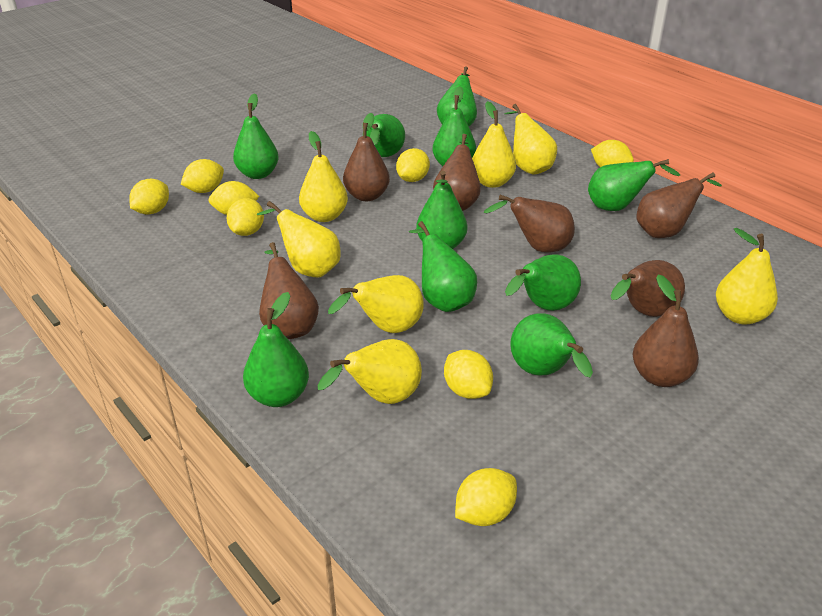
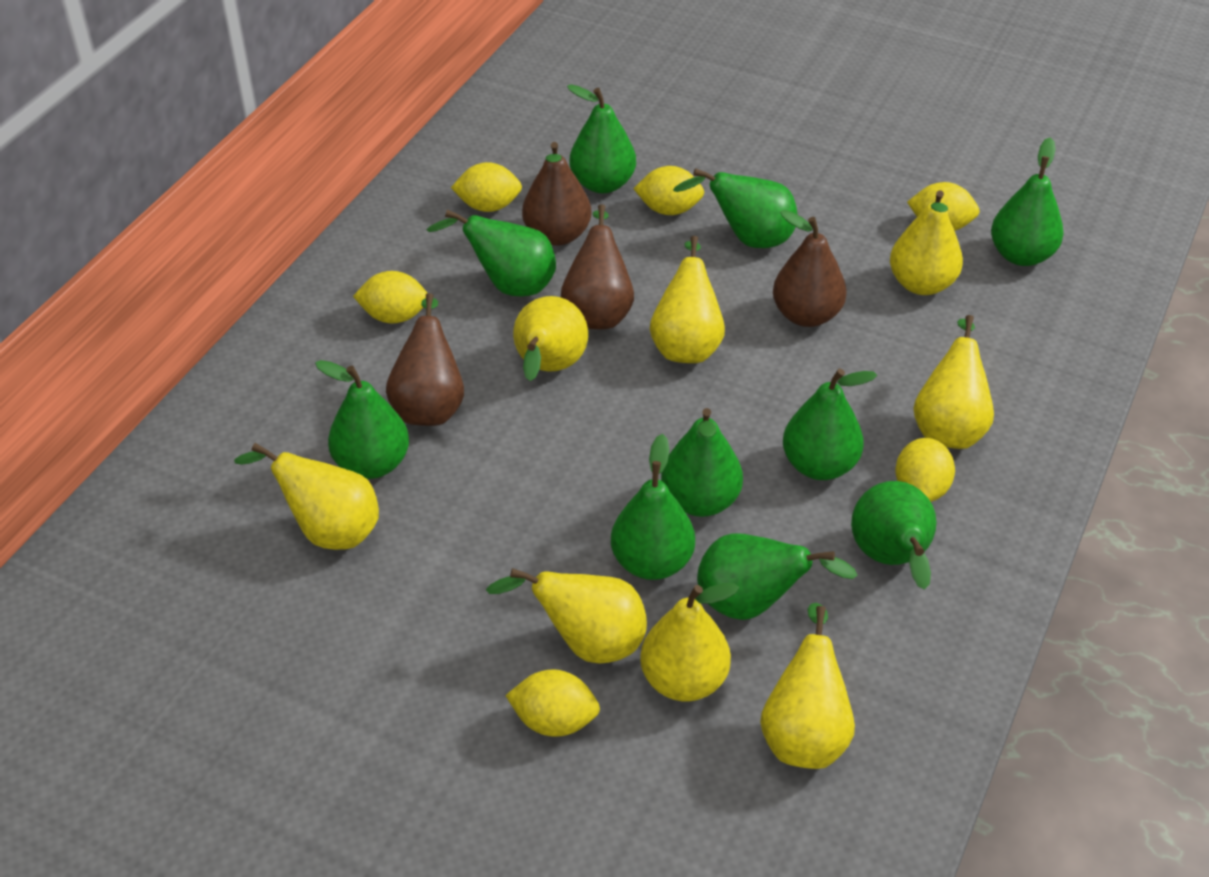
brown pear: [259,242,319,339] [343,113,390,201] [433,134,481,211] [484,195,575,253] [611,260,685,317] [633,274,699,387] [636,172,722,238] = 7 -> [386,293,464,426] [522,142,591,246] [561,204,634,329] [773,210,847,327] = 4
yellow lemon: [129,179,169,215] [181,159,224,193] [208,181,259,215] [227,198,264,236] [396,148,430,182] [444,350,493,399] [455,468,517,526] [591,140,634,167] = 8 -> [353,271,427,323] [451,162,522,212] [505,669,600,737] [633,166,705,215] [895,438,955,502] [907,182,980,231] = 6
yellow pear: [257,201,341,277] [299,131,348,222] [318,339,422,404] [328,275,424,333] [472,101,516,188] [504,104,557,174] [716,228,778,324] = 7 -> [234,443,379,550] [486,568,647,664] [513,296,588,381] [640,583,739,702] [650,236,725,363] [760,603,855,769] [890,190,963,295] [913,315,994,449] = 8

